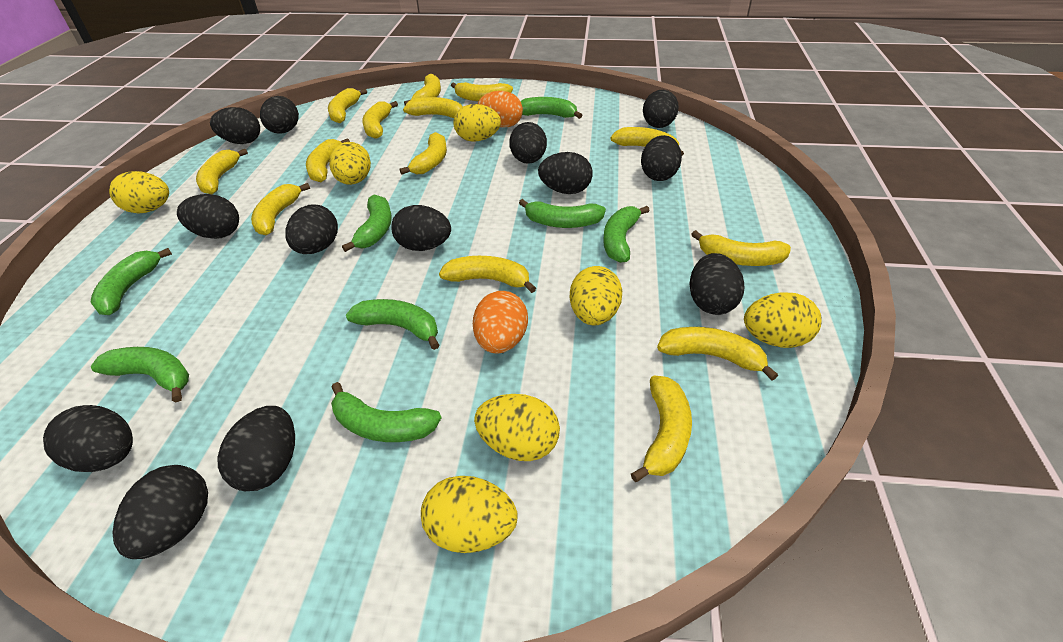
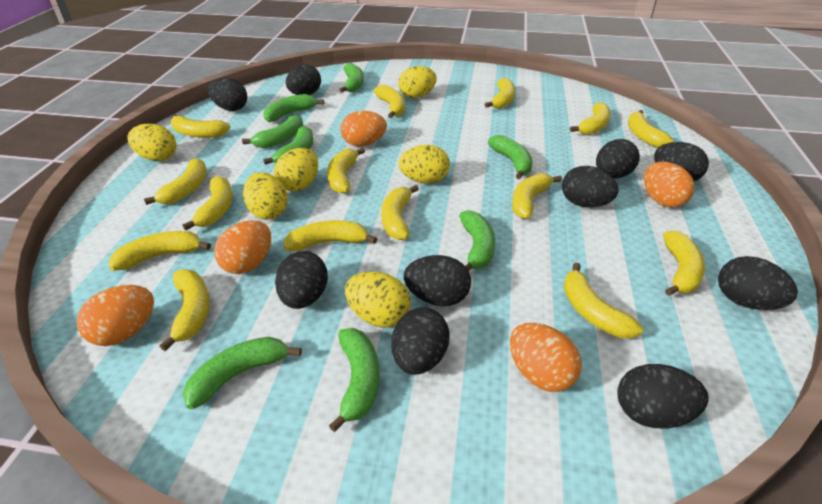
black egg: [43,405,133,472] [112,465,208,559] [177,194,239,239] [210,107,260,144] [217,406,295,491] [260,96,299,133] [285,205,338,254] [391,205,451,251] [509,122,547,164] [538,152,593,194] [641,135,682,181] [643,90,679,128] [690,253,745,315] = 13 -> [208,78,247,111] [275,251,328,309] [286,64,321,95] [391,307,449,375] [404,255,471,306] [562,166,619,207] [596,139,640,178] [617,364,709,429] [654,142,709,181] [718,256,798,310] = 10
orange egg: [473,291,528,353] [478,91,523,128] = 2 -> [76,285,154,346] [214,220,271,274] [341,111,387,147] [510,323,582,392] [644,162,695,208] = 5
yellow banana: [196,149,248,194] [251,183,310,235] [306,138,350,182] [328,88,367,123] [362,101,398,139] [400,132,447,175] [403,97,463,118] [404,74,441,105] [439,256,536,293] [451,82,513,101] [610,127,684,156] [631,375,692,482] [657,327,778,380] [691,230,791,266] = 14 -> [109,231,211,270] [144,158,207,205] [159,269,210,351] [171,114,231,138] [182,176,232,230] [283,220,377,251] [327,148,365,194] [374,85,405,118] [381,185,419,240] [484,78,516,109] [512,173,562,219] [564,262,643,338] [570,102,611,135] [628,110,674,148] [663,230,705,296] = 15
yellow egg: [109,171,169,213] [329,142,371,185] [421,476,518,553] [453,104,501,142] [474,394,560,461] [570,266,622,325] [744,292,822,348] = 7 -> [127,124,176,161] [243,172,288,220] [274,148,318,192] [345,272,411,328] [398,66,437,98] [398,145,450,184] = 6

